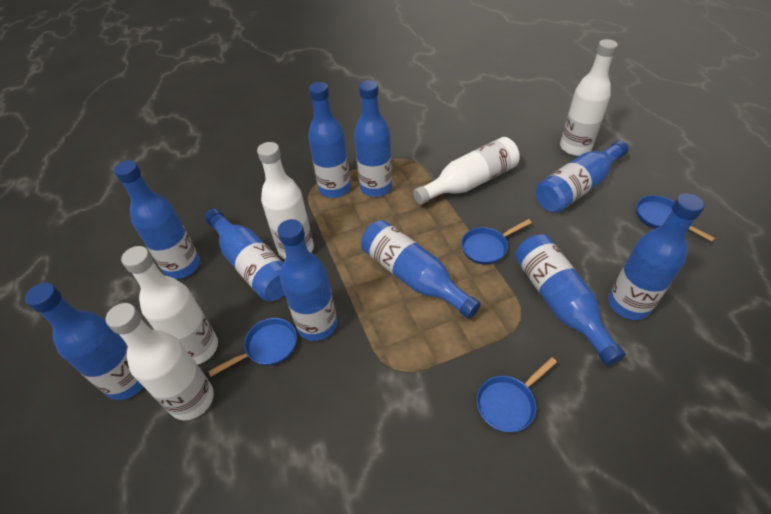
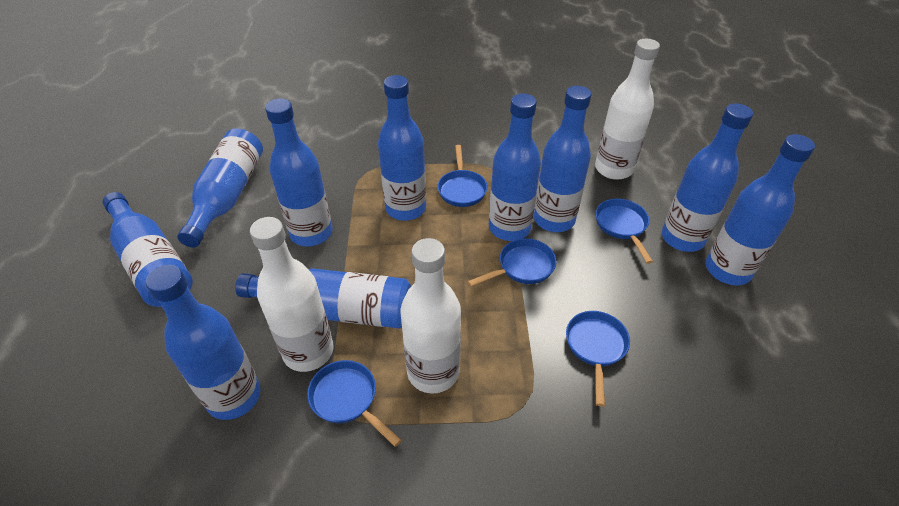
blue pan: [208,318,297,377] [461,219,532,265] [477,357,557,433] [636,195,715,242] = 4 -> [307,360,401,447] [438,145,488,207] [467,238,556,287] [566,311,630,407] [596,199,653,264] = 5
white bottle: [106,303,214,420] [121,246,218,365] [257,142,314,260] [413,137,520,205] [560,39,618,156] = 5 -> [250,217,334,372] [400,238,461,394] [595,39,660,180] = 3

